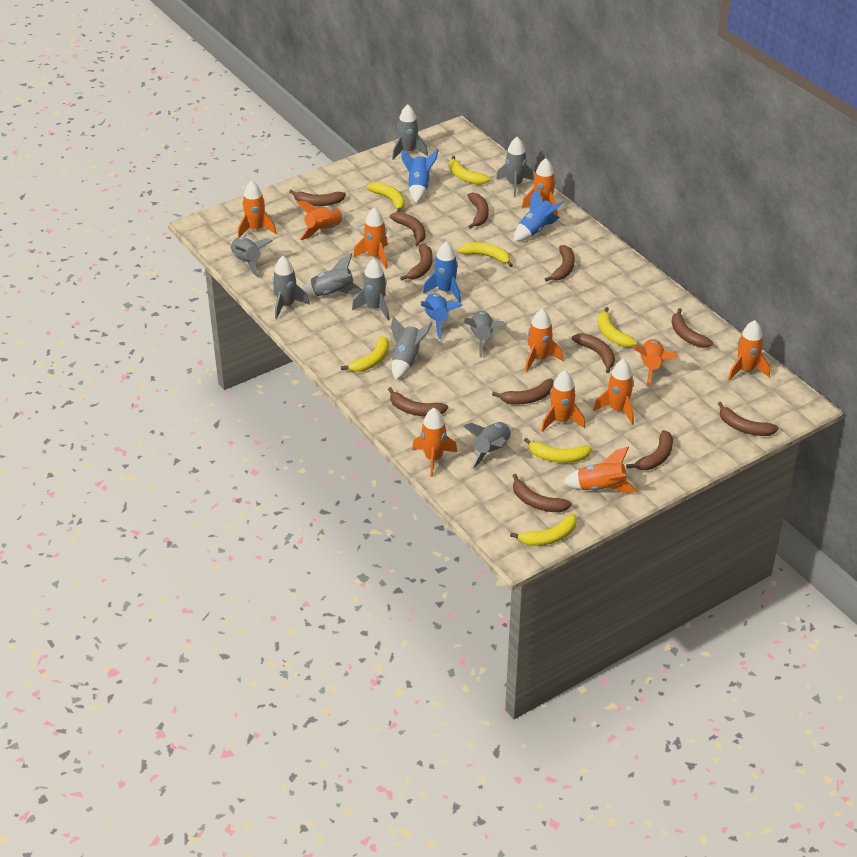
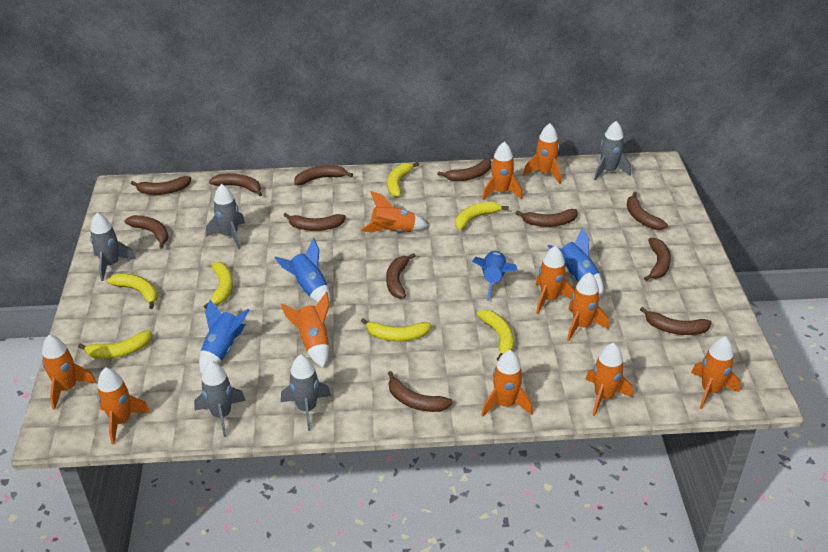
grey rocket: [231,237,273,277] [273,256,310,319] [301,253,362,296] [352,258,389,320] [391,316,433,380] [392,104,428,160] [463,422,511,469] [464,311,506,358] [496,137,534,197] = 9 -> [90,213,136,281] [194,361,246,437] [206,184,245,249] [281,355,331,431] [594,121,631,180] = 5

